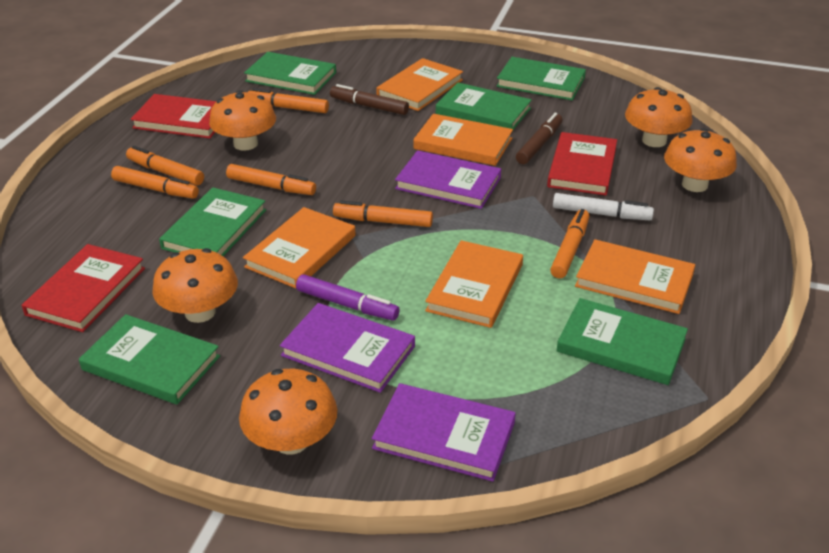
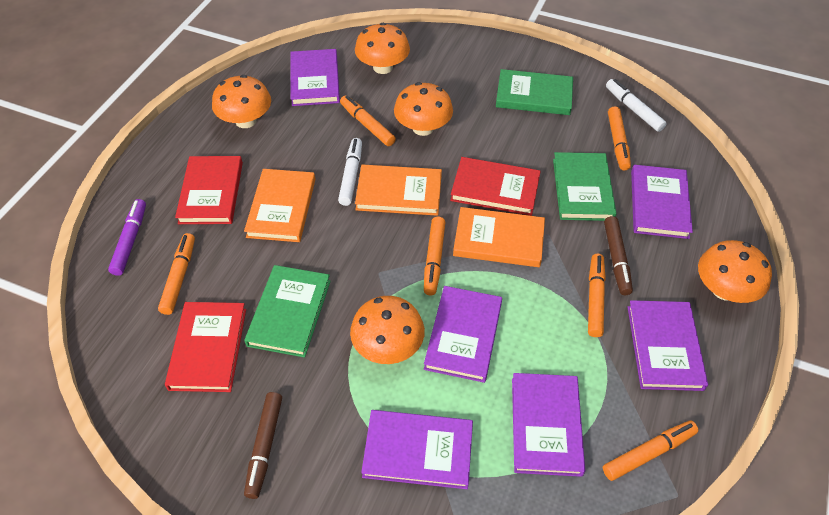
green book: [79,314,220,405] [159,187,266,256] [244,52,336,95] [436,82,532,130] [496,57,586,101] [556,298,688,385] = 6 -> [244,265,331,358] [496,69,573,115] [553,152,616,221] = 3
orange book: [243,207,356,288] [376,58,463,111] [413,114,513,166] [425,240,523,328] [575,239,695,314] = 5 -> [244,169,315,242] [355,165,442,216] [453,207,545,267] = 3
purple book: [280,303,415,393] [372,383,516,482] [395,150,501,209] = 3 -> [290,49,340,106] [361,410,473,489] [424,286,502,383] [512,373,585,477] [628,300,708,391] [631,165,693,239] = 6
white marker: [553,193,654,220] = 1 -> [338,138,362,206] [606,79,667,132] = 2

